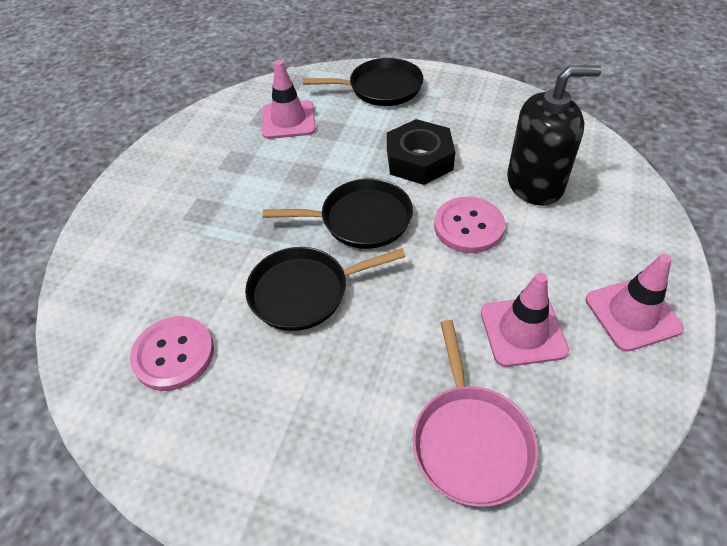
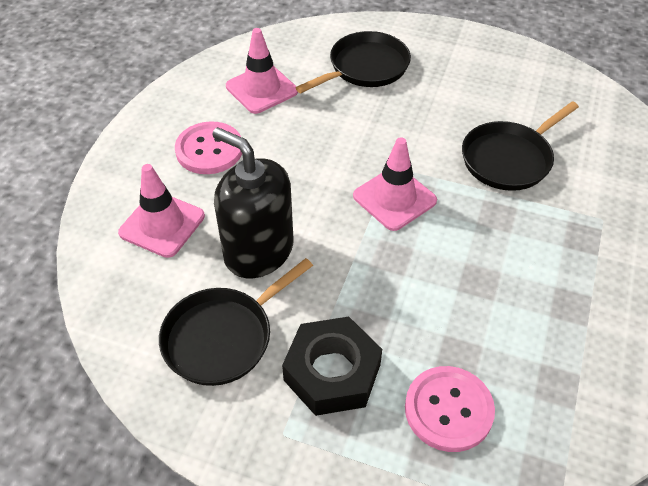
pink pan: [413,320,538,507] = 1 -> none = 0

